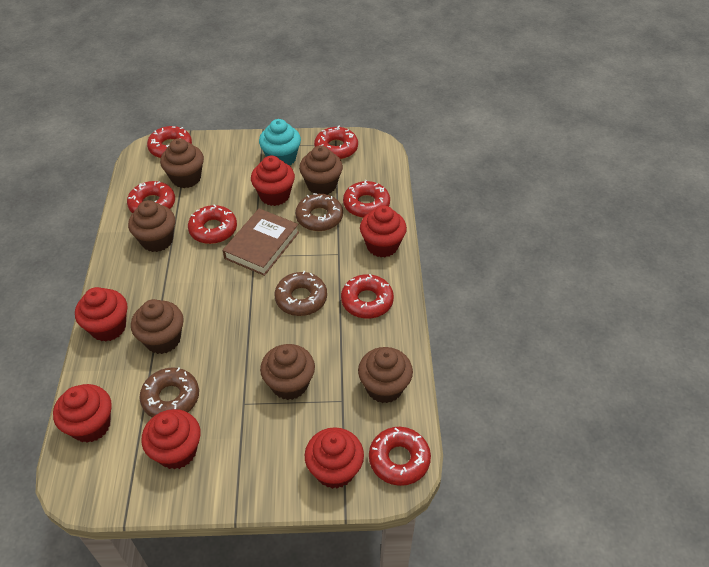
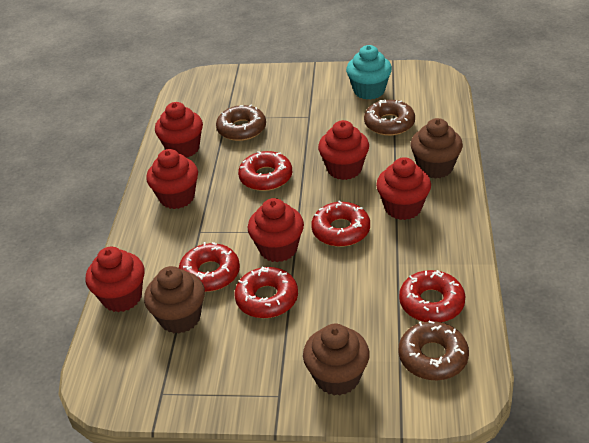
brown book: [223,209,299,276] = 1 -> none = 0
brown cupcake: [128,200,175,252] [131,299,184,354] [160,138,204,188] [260,344,315,400] [299,145,343,194] [358,347,413,403] = 6 -> [144,266,205,334] [303,324,370,396] [411,118,463,179] = 3
red donut: [127,181,175,213] [147,126,192,158] [188,204,237,244] [314,126,358,160] [341,274,394,319] [343,180,390,218] [369,427,431,486] = 7 -> [179,242,240,292] [235,266,298,318] [238,151,292,191] [311,201,370,247] [399,270,465,322] = 5

